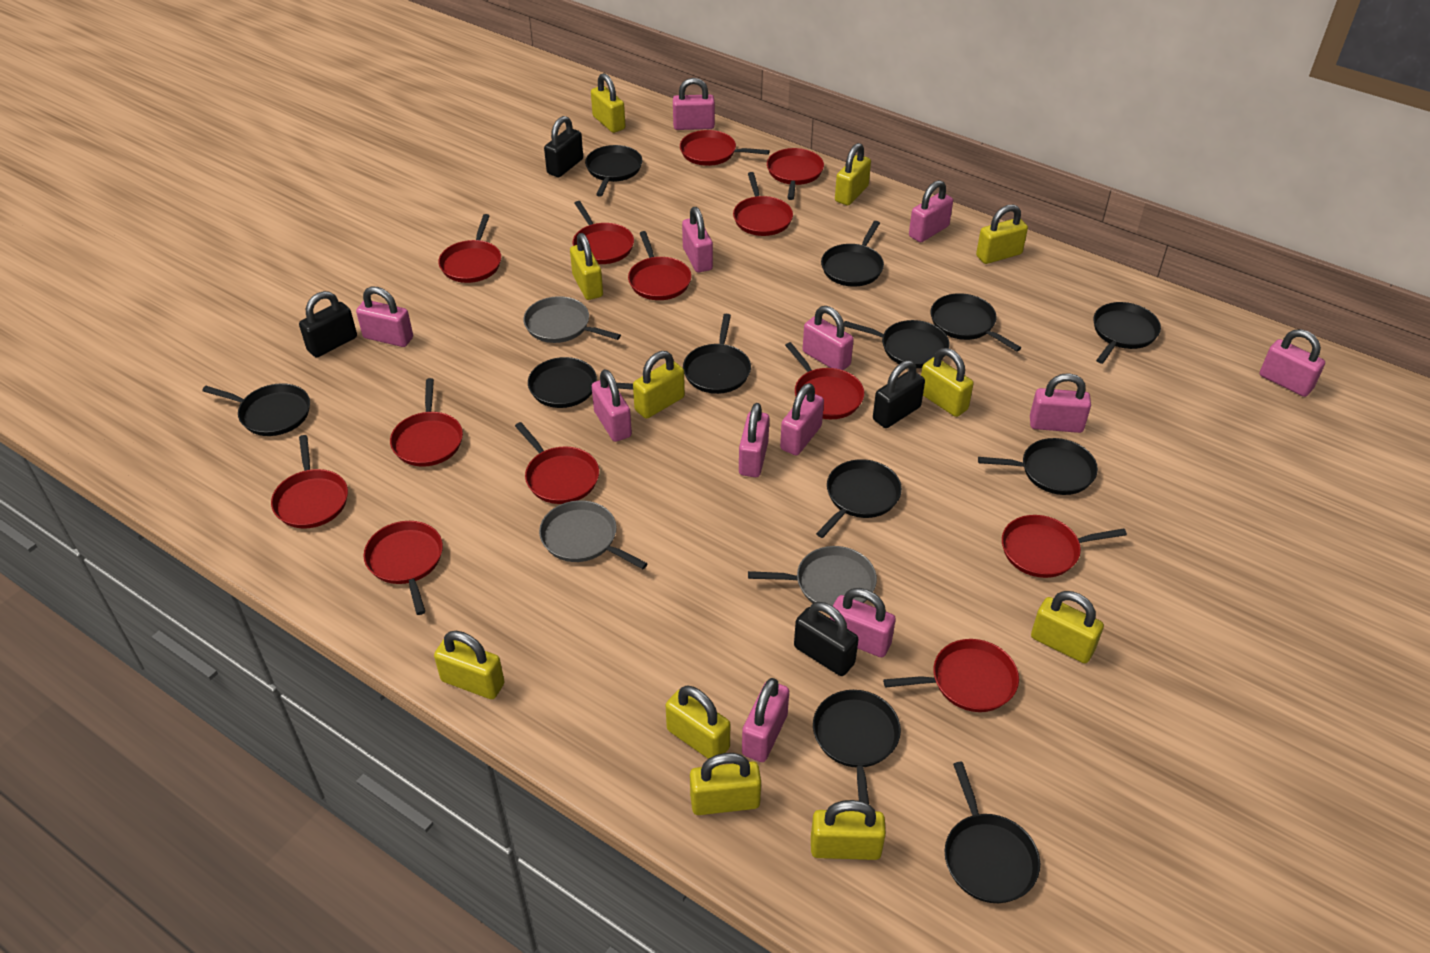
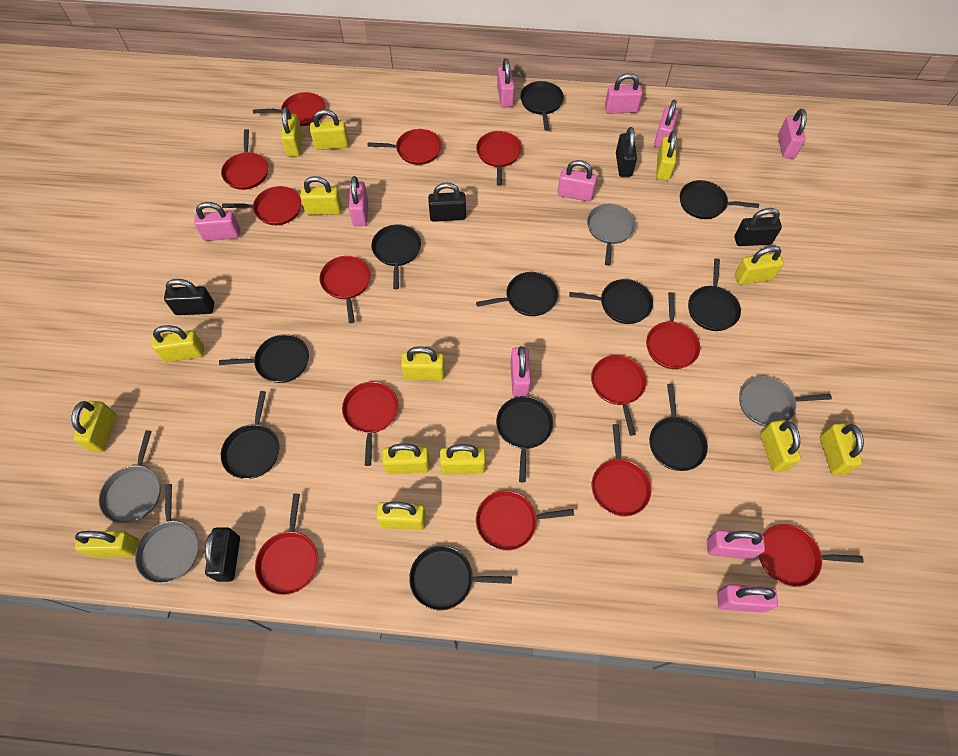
black padlock: [299,291,357,357] [544,116,583,177] [794,602,859,676] [873,360,925,428] = 4 -> [164,279,214,315] [205,527,240,582] [428,183,466,222] [616,127,637,177] [734,208,782,246] = 5
black pan: [202,383,310,436] [528,357,633,408] [585,145,642,197] [683,314,751,394] [813,690,901,804] [816,459,902,538] [821,221,884,287] [844,320,950,368] [931,293,1021,351] [945,762,1040,903] [978,438,1098,495] [1093,302,1161,364] = 12 -> [219,334,309,383] [221,391,279,479] [371,224,421,289] [409,546,512,611] [476,272,558,316] [496,396,553,482] [520,81,564,131] [569,279,653,324] [649,384,708,471] [680,180,759,219] [688,258,741,331] = 11
grey pan: [523,296,621,343] [539,500,648,569] [748,546,877,606] = 3 -> [99,430,160,523] [135,484,199,584] [587,204,636,266] [739,376,832,427] = 4
pink padlock: [356,287,413,347] [592,369,632,442] [673,78,715,130] [682,207,713,272] [739,403,769,477] [742,678,789,762] [780,383,824,455] [803,306,854,370] [830,588,896,657] [909,180,953,243] [1030,373,1091,433] [1260,329,1325,397] = 12 -> [194,202,240,241] [349,176,368,226] [497,58,515,108] [511,346,531,397] [557,160,597,202] [605,73,643,113] [654,100,678,148] [707,530,765,559] [717,584,778,613] [778,109,807,159] = 10
yellow padlock: [434,631,505,699] [570,233,603,300] [591,73,625,133] [633,351,685,419] [666,686,730,759] [690,753,761,815] [811,800,886,860] [835,143,871,205] [921,348,974,417] [976,204,1028,264] [1031,591,1104,663] = 11 -> [71,401,117,452] [75,531,139,558] [152,325,204,362] [281,107,302,157] [300,176,342,215] [310,109,349,150] [376,502,426,530] [382,443,430,474] [401,346,445,381] [440,444,485,475] [656,131,677,181] [735,246,784,285] [760,420,801,472] [820,423,864,475] = 14

